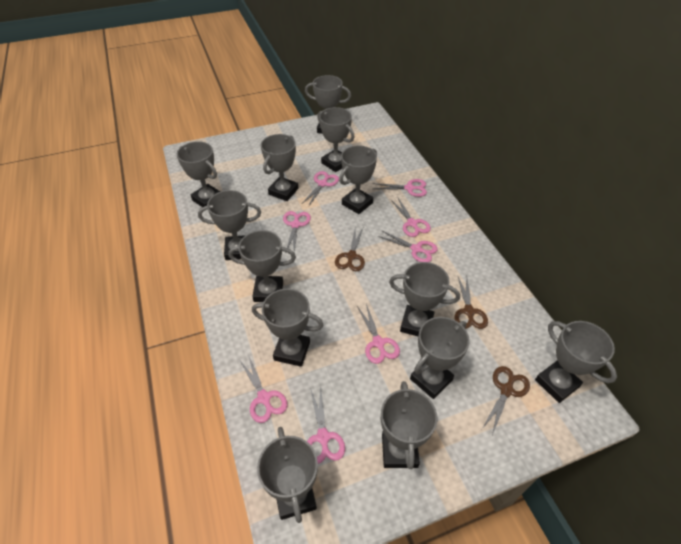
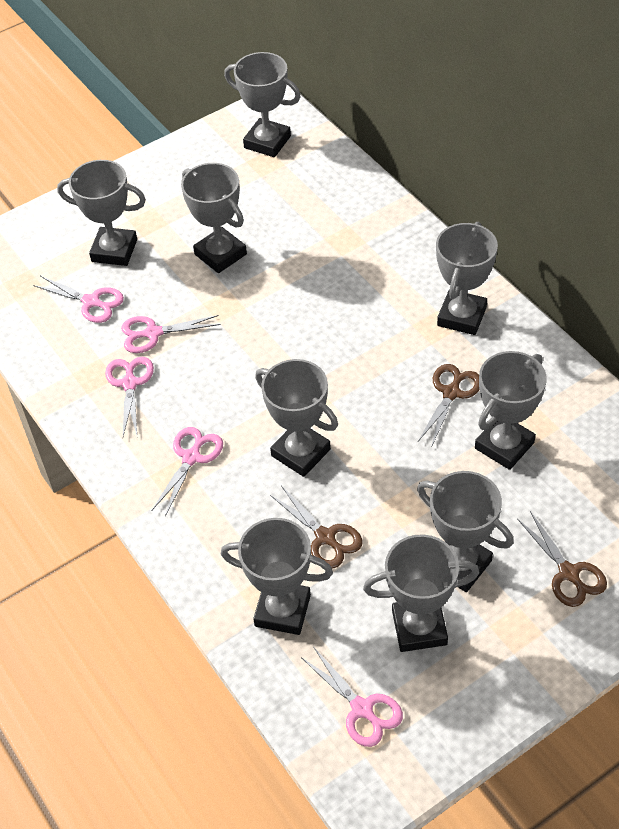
grey trophy: [177,141,220,207] [198,190,261,260] [228,230,296,302] [252,289,324,367] [257,427,318,523] [261,134,298,201] [305,75,351,134] [317,107,355,172] [339,145,377,214] [381,381,437,469] [389,262,460,336] [410,317,470,399] [535,321,617,403] = 13 -> [57,160,146,266] [181,163,247,273] [221,518,333,635] [224,52,301,157] [255,359,338,477] [363,534,479,652] [417,471,513,592] [436,222,498,335] [475,351,547,470] = 9
pink scissors: [240,354,287,423] [283,211,311,252] [302,171,339,207] [307,385,345,464] [357,304,400,364] [372,179,427,197] [378,230,438,262] [391,198,431,237] = 8 -> [33,276,124,323] [105,357,154,436] [121,315,221,353] [151,427,223,516] [301,648,403,747] = 5

